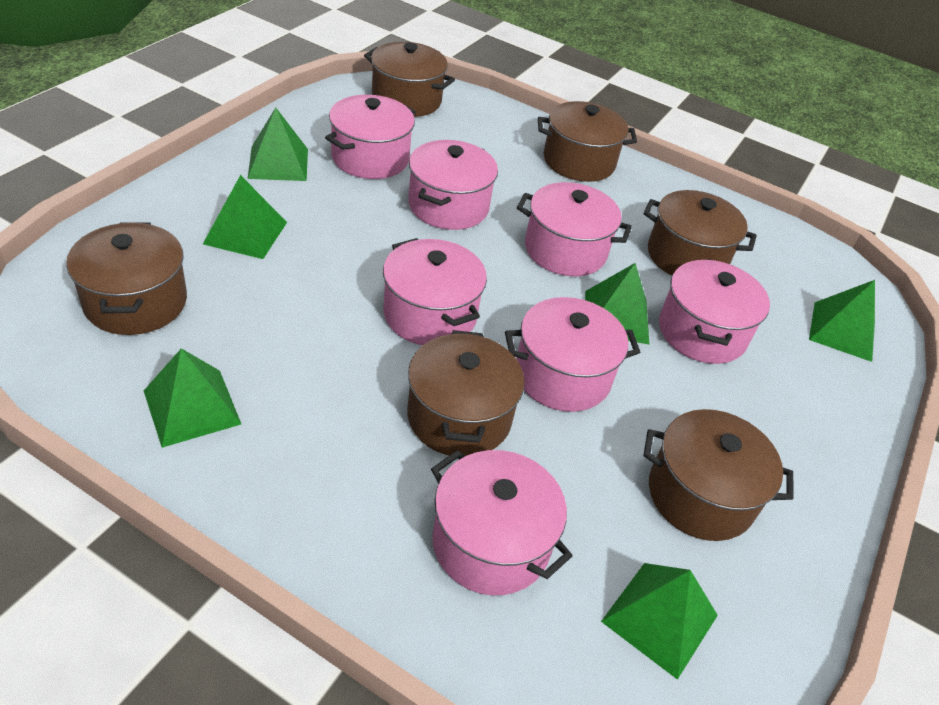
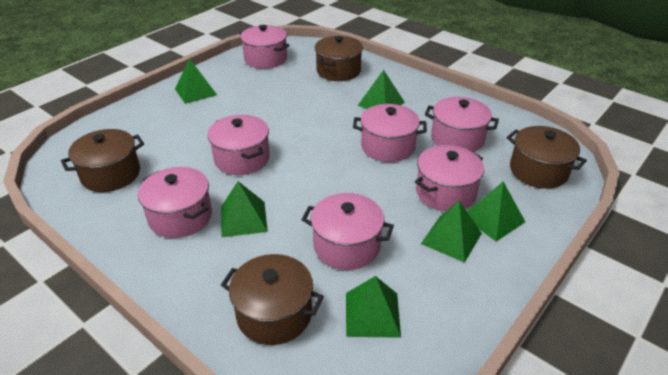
brown pot: [66,222,187,335] [364,42,455,117] [407,330,525,456] [538,101,637,182] [644,190,757,276] [644,409,794,541] = 6 -> [61,129,144,192] [221,254,324,345] [315,36,363,81] [507,126,587,189] = 4

